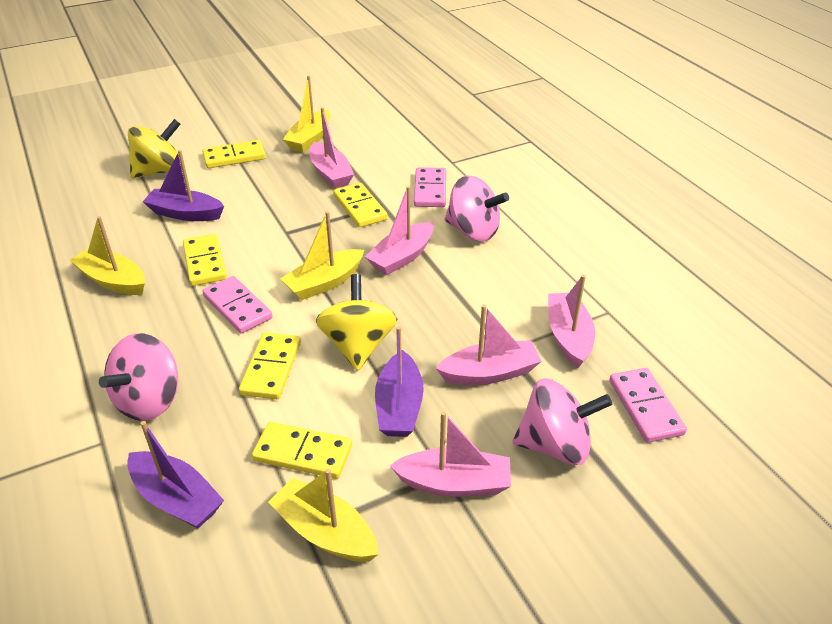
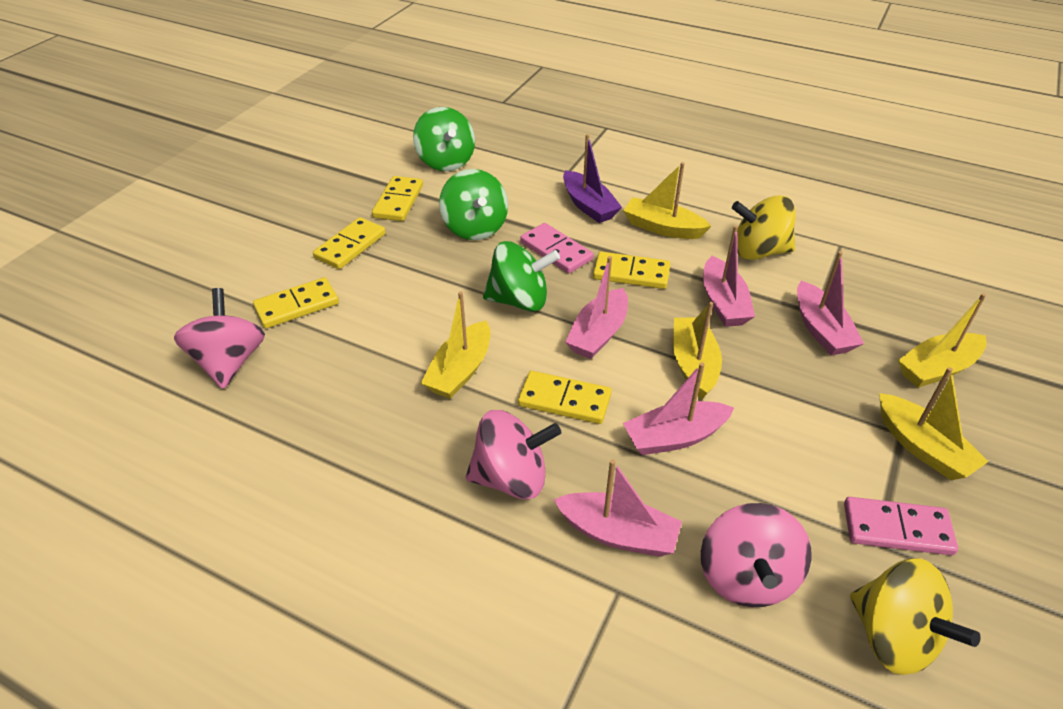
green spinning top: none = 0 -> [413,107,475,171] [439,169,508,240] [483,241,560,312] = 3
pink domino: [202,276,272,333] [414,167,446,207] [609,368,687,443] = 3 -> [520,223,593,273] [844,497,958,555] = 2
purple boat: [127,421,224,529] [142,150,224,221] [375,326,424,437] = 3 -> [563,134,622,223] = 1
yellow boat: [69,216,145,295] [268,469,379,562] [280,211,364,300] [283,76,330,153] = 4 -> [421,291,490,399] [623,162,711,239] [673,302,722,399] [879,367,989,480] [898,293,987,388] = 5

